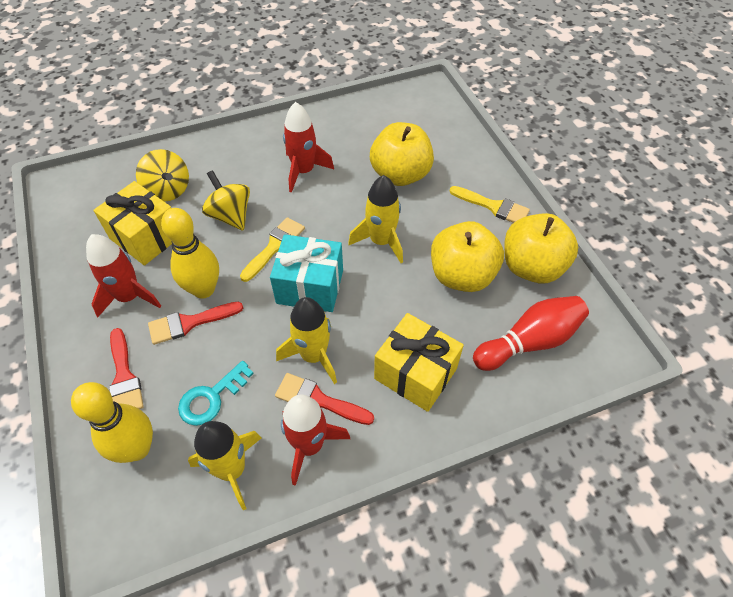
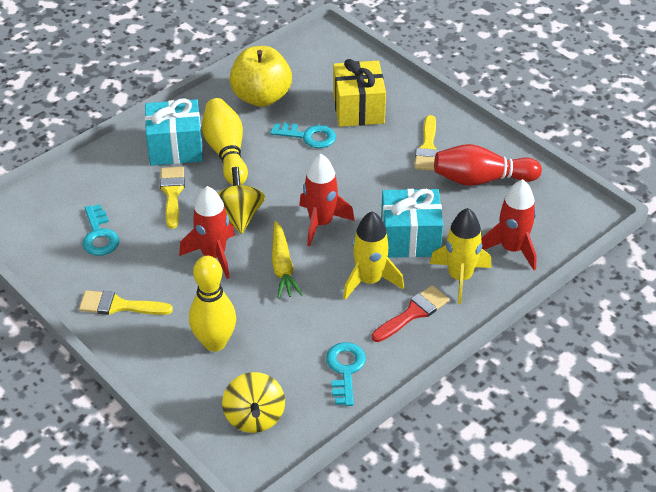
red brush: [109,328,144,409] [148,302,243,345] [275,373,374,425] = 3 -> [372,285,450,342] = 1
turquoise gift: [270,234,343,312] = 1 -> [145,98,203,166] [381,189,443,258] = 2
turquoise key: [178,361,254,426] = 1 -> [82,204,119,256] [270,123,336,148] [326,342,366,406] = 3
yellow apple: [370,122,434,186] [431,221,504,292] [504,213,578,283] = 3 -> [229,46,292,107] = 1
yellow brush: [240,217,305,282] [450,186,530,223] = 2 -> [79,290,173,315] [160,167,185,229] [414,115,439,171] = 3
yellow carrot: none = 0 -> [272,221,303,299] = 1
yellow gift: [93,181,172,266] [374,313,464,412] = 2 -> [333,59,386,127] = 1
yellow rocket: [188,421,261,510] [276,297,337,384] [348,175,403,263] = 3 -> [343,211,404,300] [430,208,491,304] = 2

